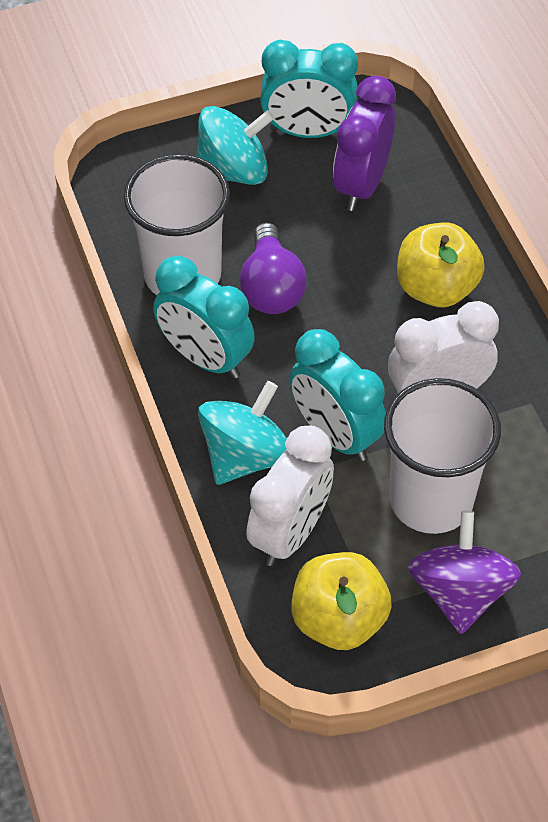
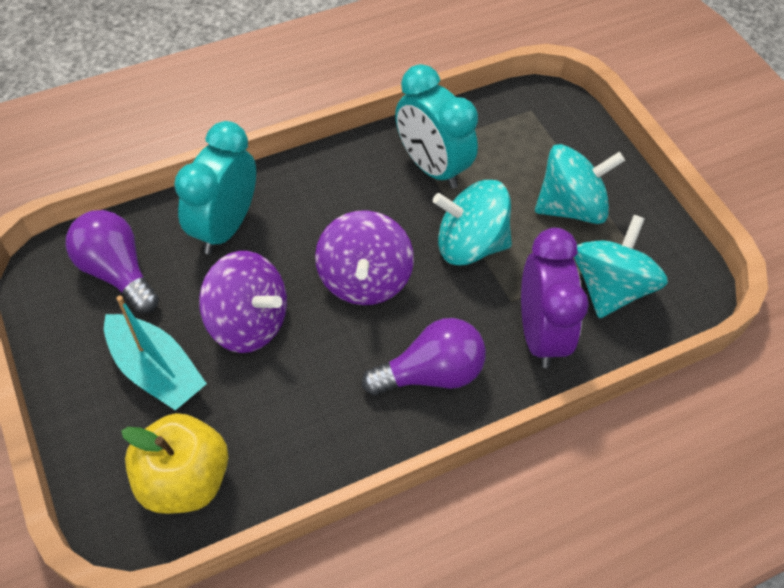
purple light bulb: [239,223,307,314] = 1 -> [66,210,159,313] [362,318,486,396] = 2
purple spinning top: [408,511,521,634] = 1 -> [199,251,287,353] [315,210,414,305] = 2
turquoise boat: none = 0 -> [104,295,207,410] = 1
turquoise clock: [153,256,255,379] [260,40,358,138] [289,329,386,461] = 3 -> [174,121,256,254] [395,64,478,189] = 2
turquoise spinning top: [196,106,274,185] [198,381,287,485] = 2 -> [433,180,512,266] [535,144,625,224] [574,215,668,318] = 3
white clock: [246,426,334,566] [388,301,499,394] = 2 -> none = 0
white cup: [124,154,230,295] [384,378,501,534] = 2 -> none = 0
yellow apple: [291,552,392,650] [397,222,485,307] = 2 -> [121,413,229,514] = 1

